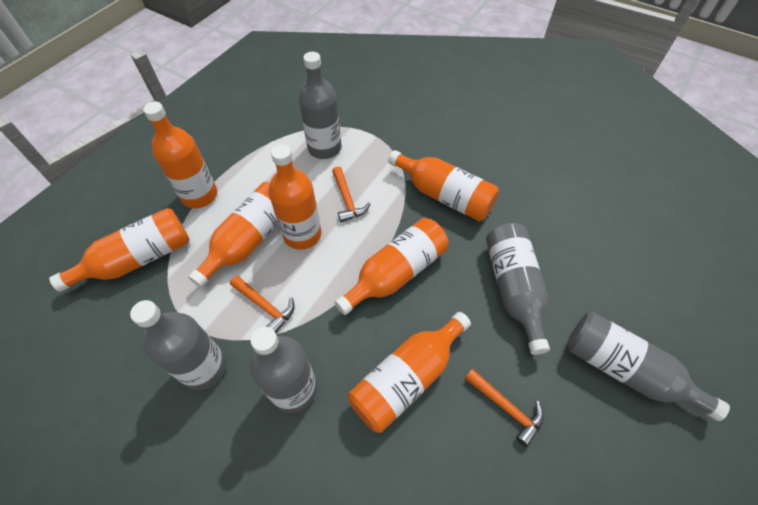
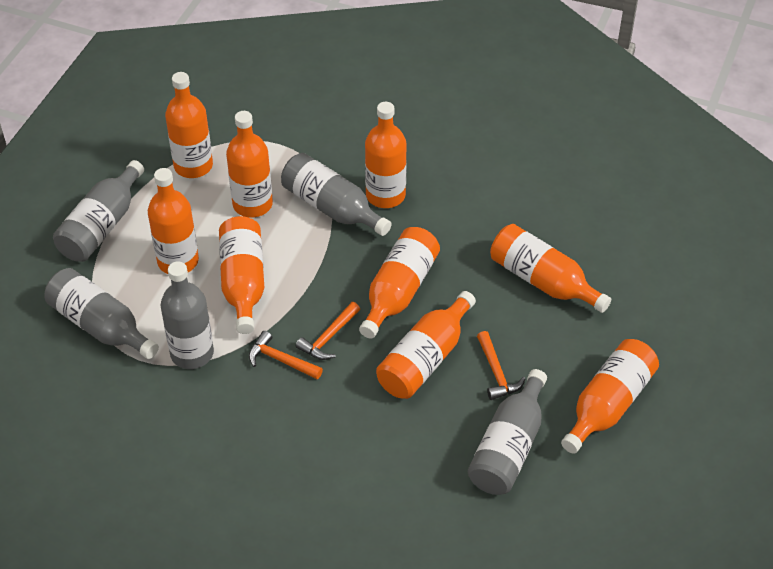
orange bottle: [49,208,189,292] [143,102,217,208] [188,182,278,288] [269,144,321,250] [334,218,448,315] [348,312,471,433] [388,150,499,221] = 7 -> [148,168,199,274] [165,72,213,178] [219,216,265,334] [226,111,273,217] [359,227,440,338] [365,102,407,208] [376,291,476,399] [490,224,611,313] [561,339,659,454] = 9

